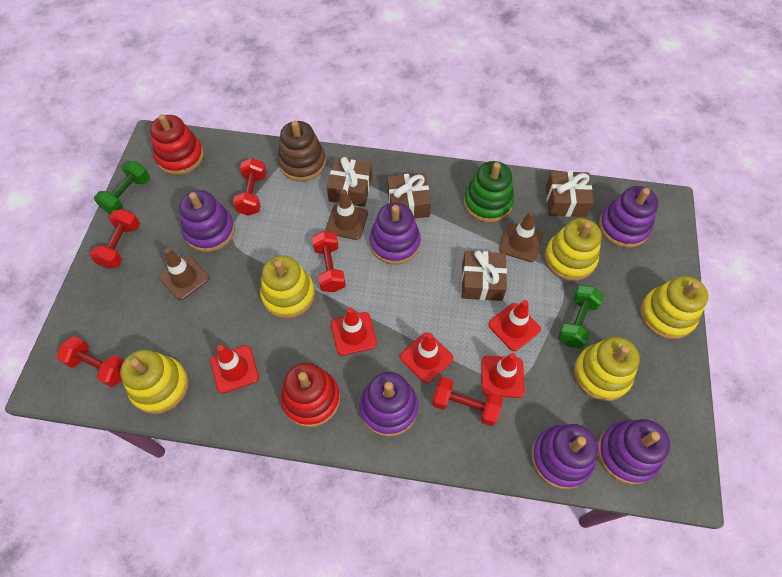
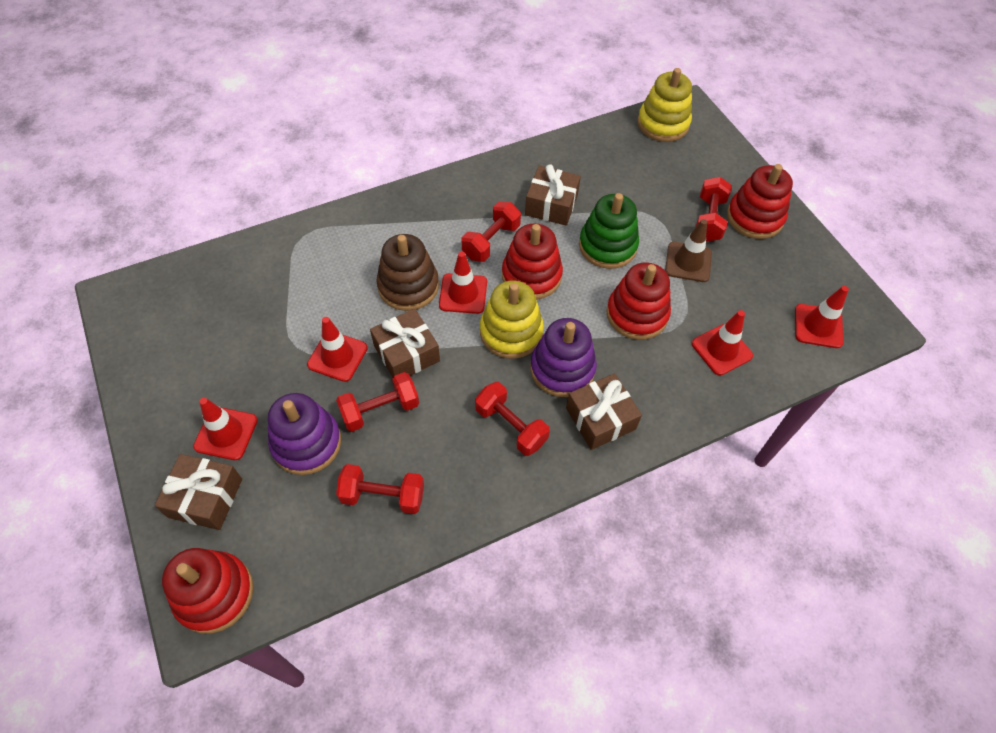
brown traffic cone: [159,248,209,300] [325,189,368,240] [499,211,543,262] = 3 -> [665,219,712,282] = 1
green dumbbell: [94,161,150,214] [558,285,604,349] = 2 -> none = 0
purple stacking toy: [179,190,235,252] [360,372,418,437] [370,202,421,265] [531,424,598,489] [598,419,670,485] [599,186,658,248] = 6 -> [268,393,341,475] [530,318,597,397] = 2
red stacking toy: [150,114,204,175] [281,363,340,427] = 2 -> [162,548,254,634] [502,224,563,300] [606,262,671,340] [727,164,793,239] = 4
yellow stacking toy: [120,350,189,414] [260,255,315,319] [544,218,602,281] [574,337,640,401] [640,276,708,339] = 5 -> [480,280,544,359] [638,68,692,142] = 2

